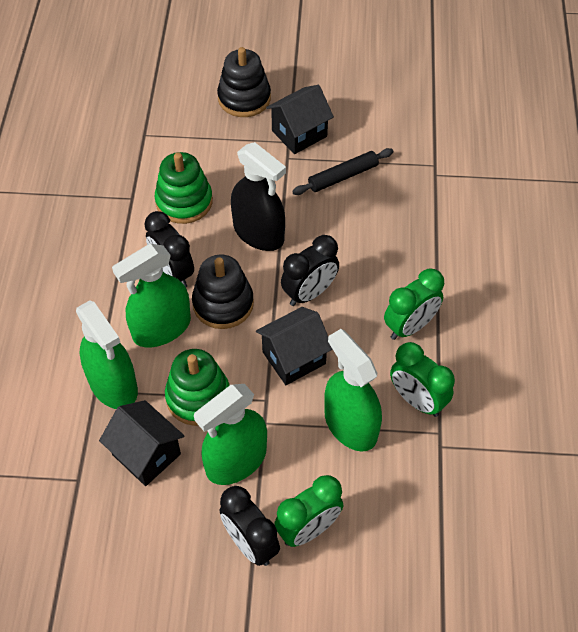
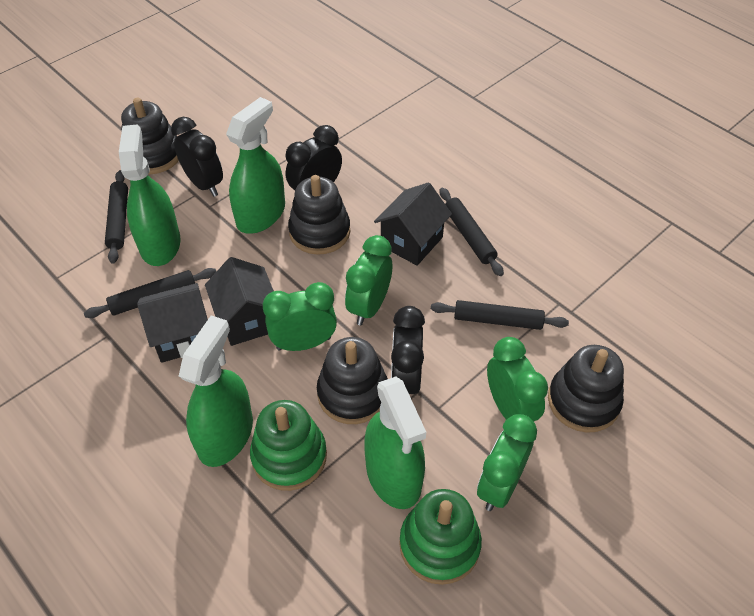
black rolling pin: [292,148,393,195] = 1 -> [84,268,216,318] [105,170,128,264] [431,300,569,330] [440,188,504,276] = 4
black spray bottle: [231,142,286,251] = 1 -> none = 0
black stacking toy: [192,255,254,329] [217,47,271,117] = 2 -> [121,98,179,174] [288,175,350,255] [317,337,388,424] [548,345,624,433] = 4
green clock: [274,475,344,547] [384,268,444,340] [390,342,455,417] = 3 -> [263,282,337,351] [345,235,392,326] [477,414,537,511] [487,337,548,421] = 4

